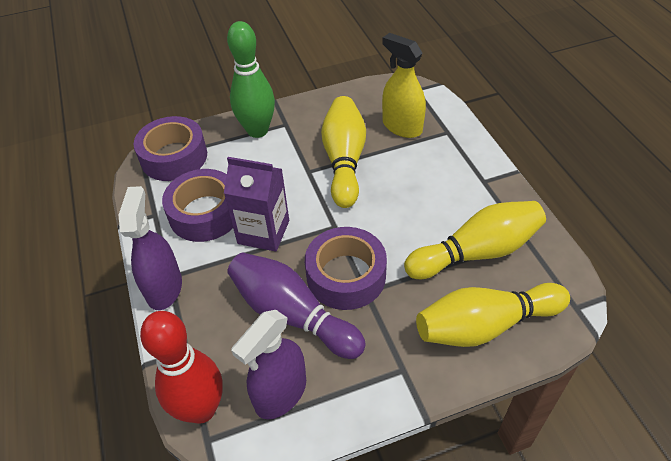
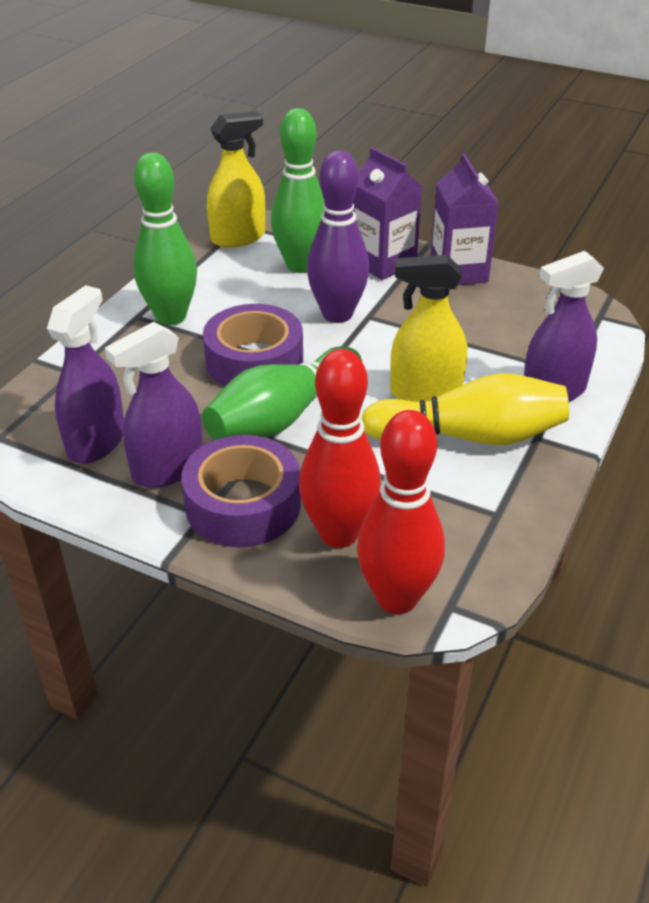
green bowling pin: [227,21,275,138] = 1 -> [133,152,197,325] [202,346,362,440] [271,108,325,273] = 3
purple carton: [224,157,289,252] = 1 -> [353,148,422,280] [431,153,499,285] = 2
purple spray bottle: [119,186,182,310] [231,310,306,419] = 2 -> [47,285,124,464] [105,322,202,488] [524,251,604,402] = 3
purple tape: [134,116,207,181] [162,169,233,242] [305,227,387,310] = 3 -> [181,435,301,547] [203,304,303,386] = 2
red bowling pin: [140,311,223,424] = 1 -> [299,349,381,548] [357,410,445,614] = 2
yellow bowling pin: [321,96,366,208] [404,201,546,279] [416,283,570,347] = 3 -> [362,373,569,445] = 1
yellow spray bottle: [382,33,426,138] = 1 -> [207,111,265,248] [390,255,468,402] = 2

